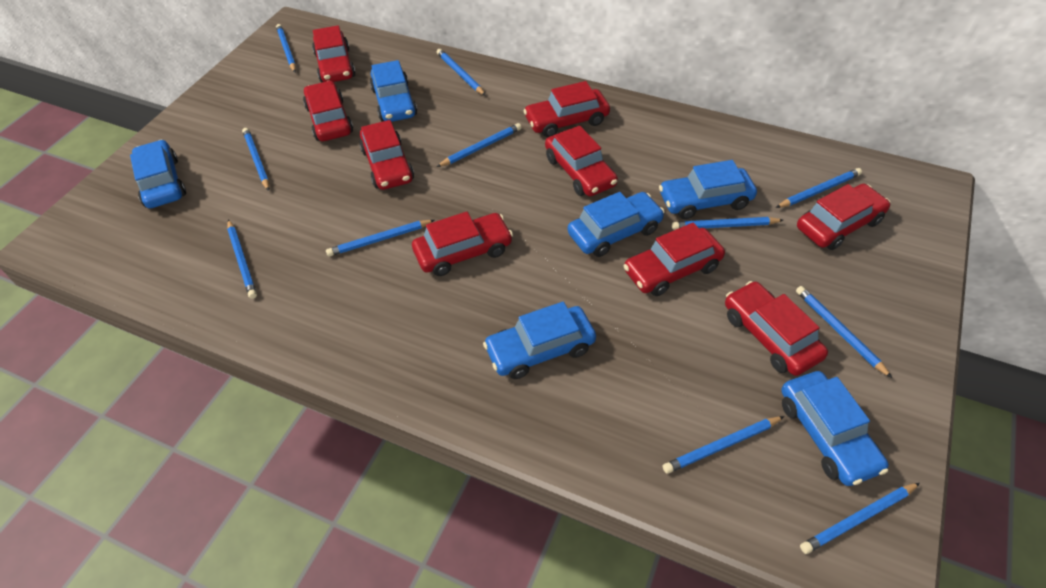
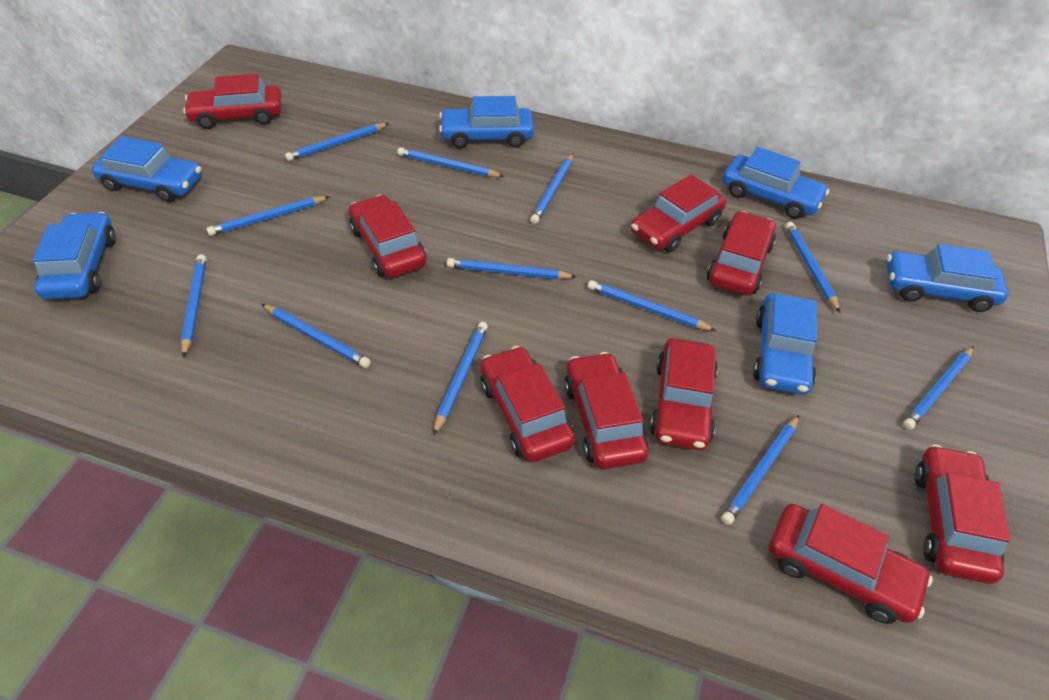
blue pencil: [227,219,257,299] [242,128,269,191] [276,24,296,72] [326,220,435,257] [437,49,486,96] [437,123,522,167] [663,416,784,474] [672,217,783,230] [776,168,862,208] [796,286,892,378] [800,483,920,554] = 11 -> [181,254,206,358] [206,196,330,236] [262,304,371,368] [285,123,389,161] [397,147,505,177] [433,322,488,436] [447,258,576,279] [530,153,573,224] [588,280,716,331] [721,415,799,525] [785,222,840,313] [903,346,974,430] = 12

